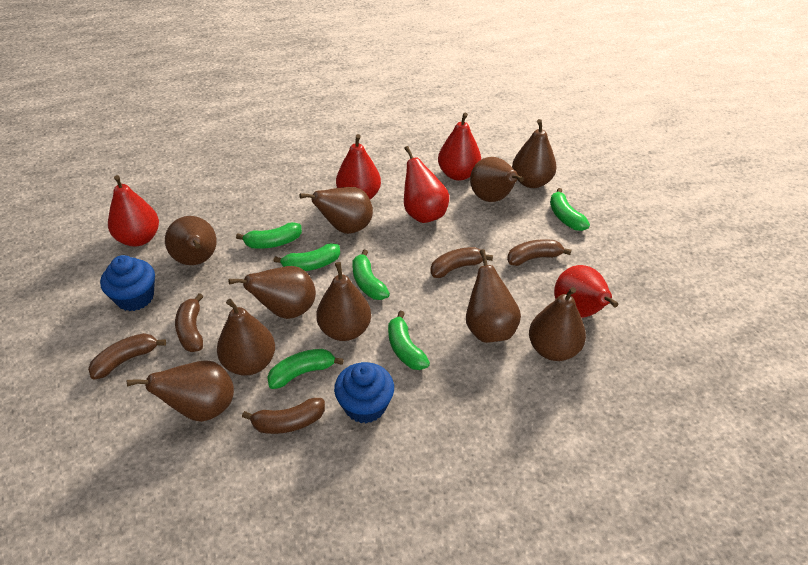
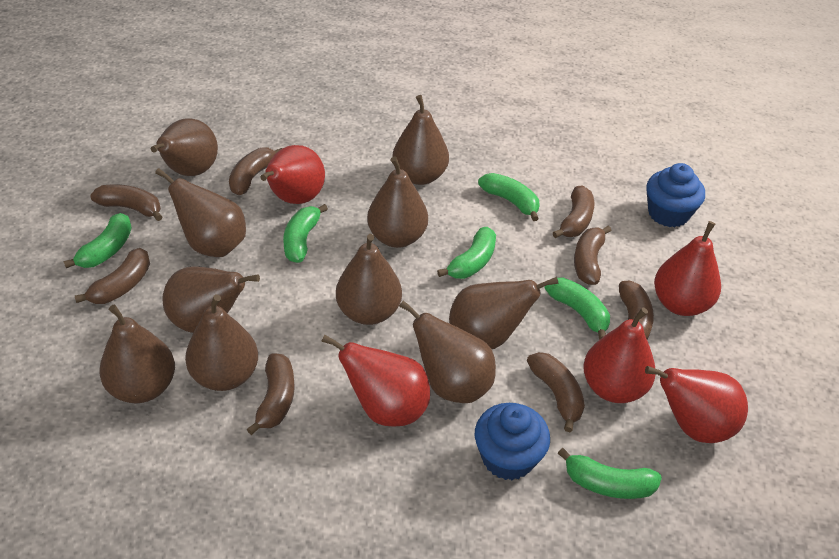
brown banana: [88,333,166,379] [175,293,203,352] [242,398,325,434] [430,247,493,278] [507,239,571,266] = 5 -> [75,248,150,304] [90,185,162,221] [229,147,282,195] [247,354,295,435] [527,352,585,432] [553,186,594,238] [574,226,612,285] [619,280,654,340] = 8

